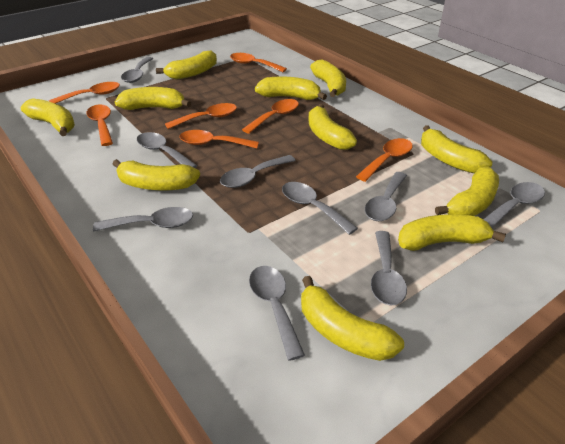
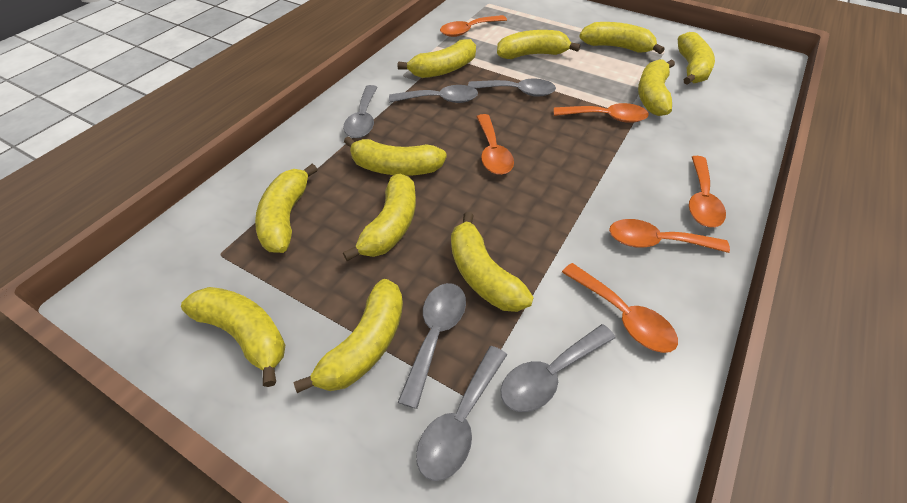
grey spoon: [93,207,193,231] [121,57,153,83] [137,132,197,168] [220,155,296,188] [249,266,305,361] [282,182,358,235] [365,172,407,221] [371,231,407,306] [483,182,545,228] = 9 -> [343,85,378,138] [389,85,478,103] [398,283,466,409] [416,346,507,481] [468,79,556,97] [500,324,615,412] = 6
orange spoon: [49,82,120,104] [87,104,113,146] [165,103,237,129] [179,130,259,149] [230,53,287,72] [242,99,299,134] [356,138,413,182] = 7 -> [440,15,507,37] [477,114,514,175] [554,103,649,123] [562,263,678,353] [609,219,730,253] [689,156,726,227] = 6

